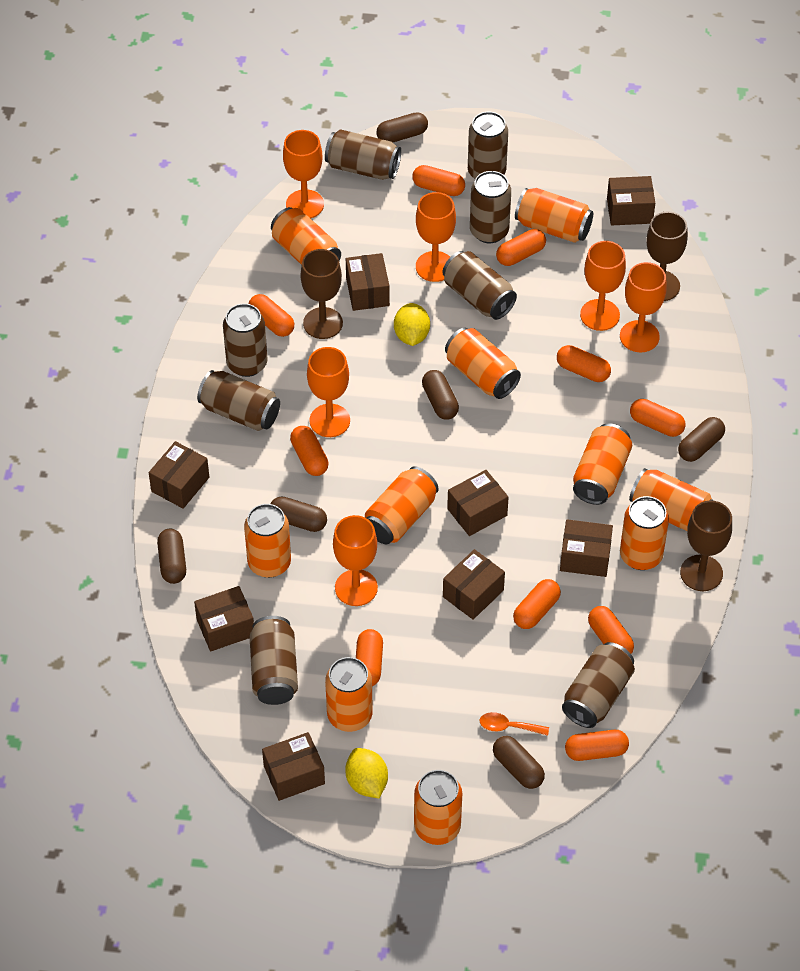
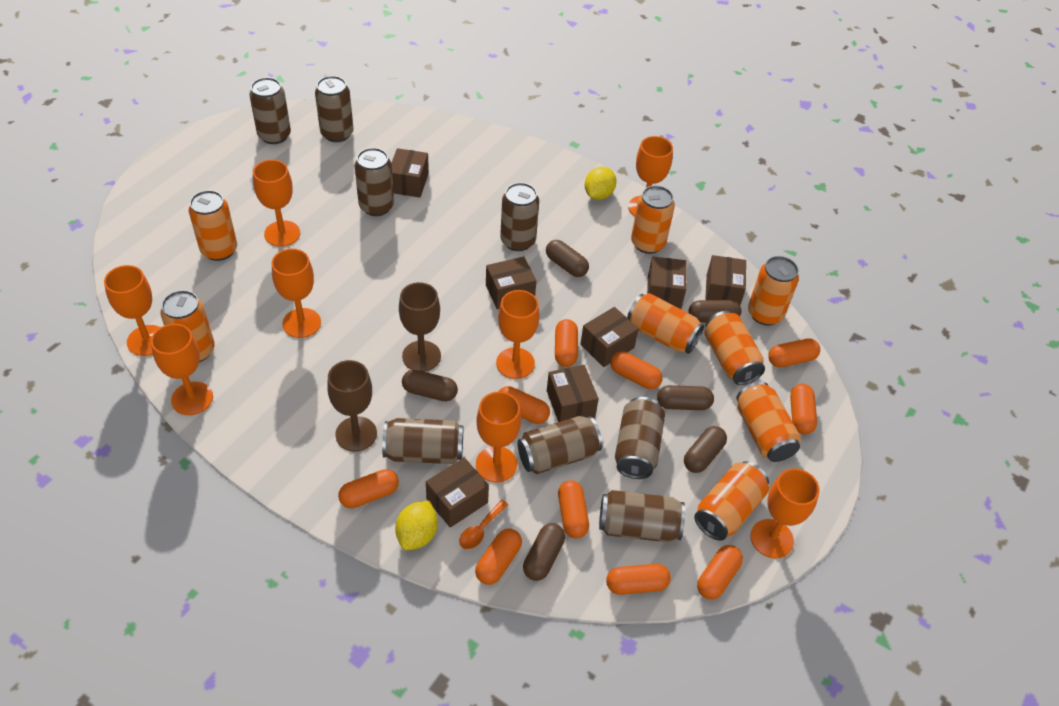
brown box: [149,441,209,509] [194,586,254,651] [262,732,325,801] [346,253,390,311] [443,549,505,620] [447,470,509,536] [560,519,613,577] [607,176,655,226] = 8 -> [391,148,429,198] [426,457,489,528] [486,257,536,309] [547,365,599,422] [580,307,639,367] [647,257,686,309] [705,255,746,305] = 7
brown goblet: [301,249,343,339] [646,211,688,301] [680,501,732,591] = 3 -> [327,360,377,452] [399,282,441,372] = 2
orange can: [244,504,291,578] [271,207,341,265] [325,657,373,732] [365,466,438,544] [414,770,462,845] [445,328,521,399] [515,188,593,243] [573,423,632,505] [620,496,669,570] [629,468,714,531] = 10 -> [160,290,215,362] [189,190,237,261] [627,293,704,354] [631,186,675,254] [694,461,769,541] [704,311,765,385] [736,382,801,462] [748,256,799,326] = 8
orange goblet: [283,130,324,218] [307,347,350,437] [333,515,378,606] [416,192,456,282] [580,241,626,331] [620,262,667,352] = 6 -> [104,265,161,356] [151,324,213,415] [253,160,300,247] [272,249,321,338] [476,392,521,483] [496,290,540,379] [628,136,673,216] [750,468,820,559] = 8

